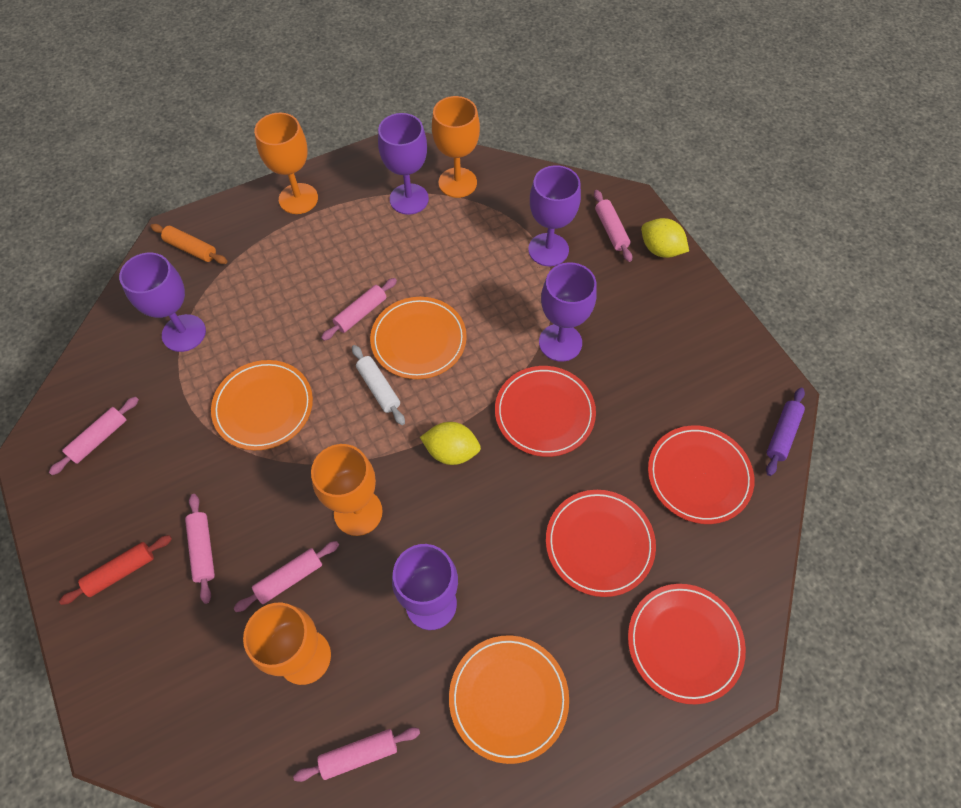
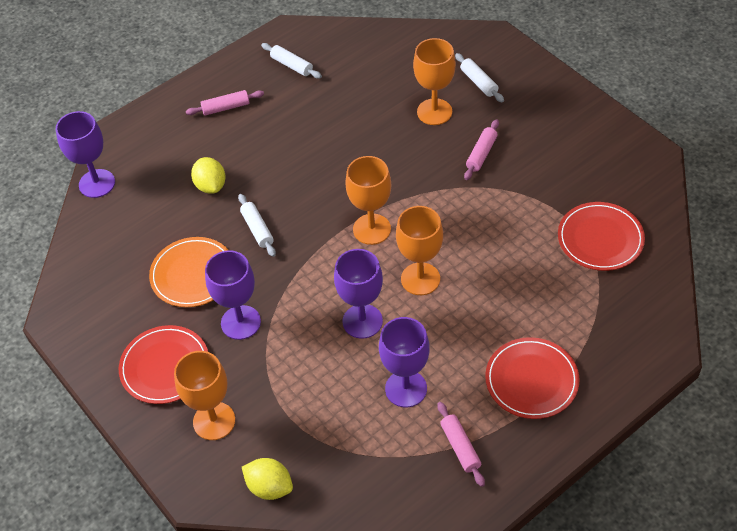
orange plate: [211,360,313,450] [370,297,467,379] [449,635,569,764] = 3 -> [149,237,229,307] = 1
orange rolling pin: [150,224,227,264] = 1 -> none = 0
pink rolling pin: [49,396,139,475] [185,494,215,604] [234,541,339,612] [293,727,420,782] [321,278,397,341] [594,190,632,262] = 6 -> [186,90,264,116] [437,402,485,487] [464,119,499,180] = 3
purple goblet: [119,253,206,352] [378,113,429,215] [392,544,458,630] [528,165,581,266] [539,262,597,362] = 5 -> [56,111,115,198] [205,251,261,340] [334,249,383,339] [379,317,430,407] = 4
purple rolling pin: [766,388,805,476] = 1 -> none = 0
red plate: [495,366,596,457] [546,490,656,597] [628,584,746,704] [648,426,754,524] = 4 -> [119,325,208,404] [485,337,580,419] [558,202,645,271] = 3
red rolling pin: [59,535,172,605] = 1 -> none = 0
white rolling pin: [352,345,405,425] = 1 -> [238,194,276,257] [261,43,322,79] [455,53,504,102] = 3

